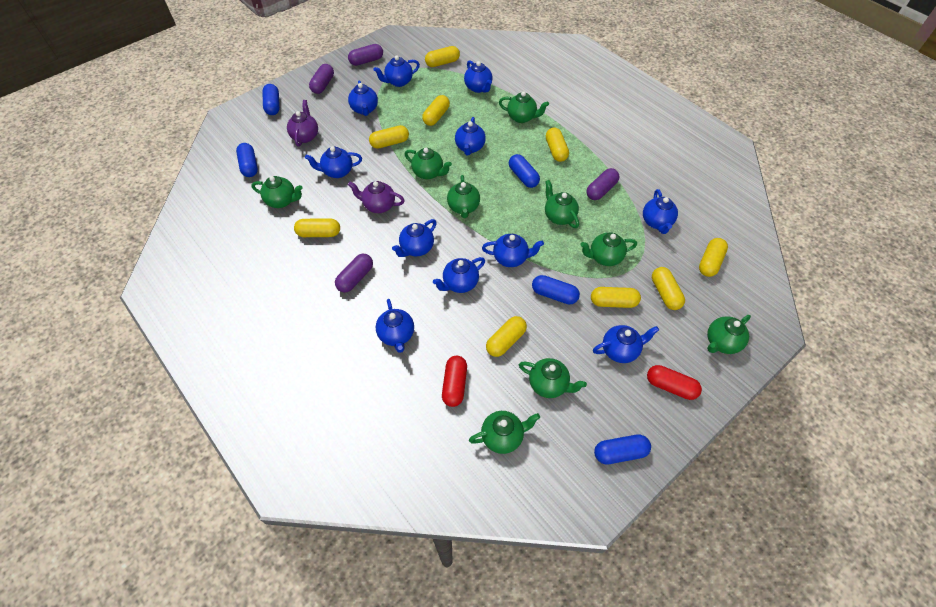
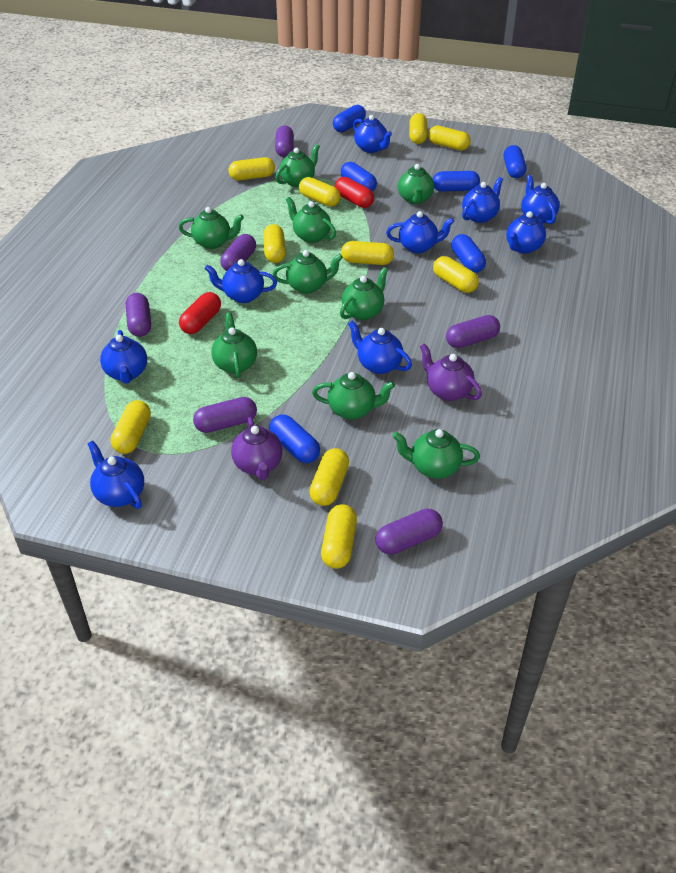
blue capsule: [236,143,258,177] [262,84,280,115] [509,154,540,188] [532,275,580,305] [594,434,651,465] = 5 -> [269,414,320,463] [333,105,366,132] [341,162,377,192] [433,171,480,191] [451,234,486,273] [504,145,526,178] = 6
blue teapot: [305,146,362,178] [348,80,378,116] [374,55,420,87] [376,299,414,353] [392,219,437,257] [433,257,485,293] [455,117,486,156] [464,60,493,93] [482,234,544,267] [593,325,659,363] [643,189,678,234] = 11 -> [87,441,144,509] [100,330,147,384] [205,259,277,303] [348,320,412,374] [353,115,392,153] [386,211,454,253] [462,177,503,223] [506,211,546,254] [521,175,560,224] = 9
purple capsule: [309,64,334,94] [335,254,373,292] [348,44,383,66] [587,168,620,200] = 4 -> [126,293,151,337] [193,397,257,433] [220,234,256,271] [275,125,294,157] [375,509,443,555] [446,315,500,348] = 6
yellow capsule: [294,218,340,237] [369,125,409,149] [422,95,450,126] [425,46,460,67] [486,316,527,357] [546,128,569,162] [591,287,641,308] [652,267,685,310] [699,238,728,277] = 9 -> [111,400,151,454] [229,157,275,180] [263,224,286,263] [299,177,341,207] [309,448,349,506] [321,504,357,569] [341,241,394,265] [409,113,427,144] [428,125,471,151] [433,256,479,293] = 10

